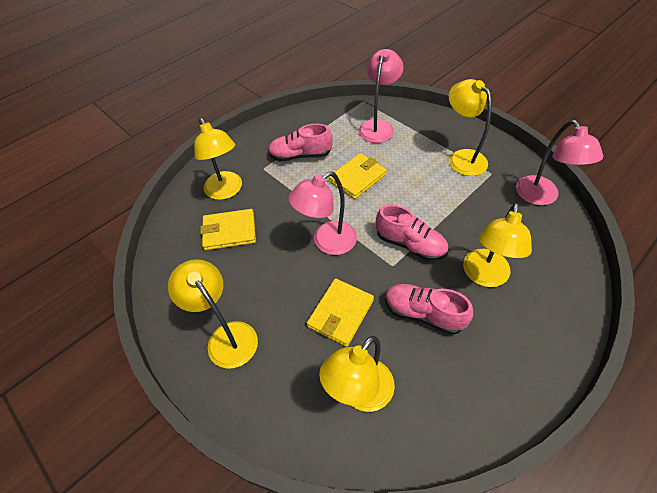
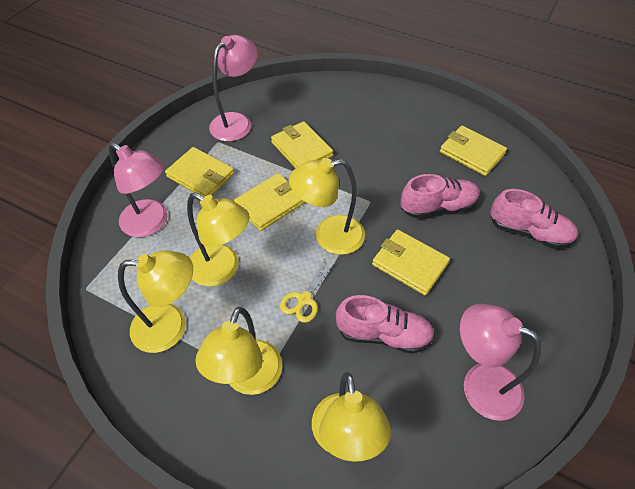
yellow scissors: none = 0 -> [280,259,335,323] = 1
yellow wallet: [200,209,256,250] [307,278,374,347] [329,153,387,199] = 3 -> [165,147,234,197] [234,173,305,231] [271,121,333,168] [372,229,450,295] [440,125,507,176] = 5

